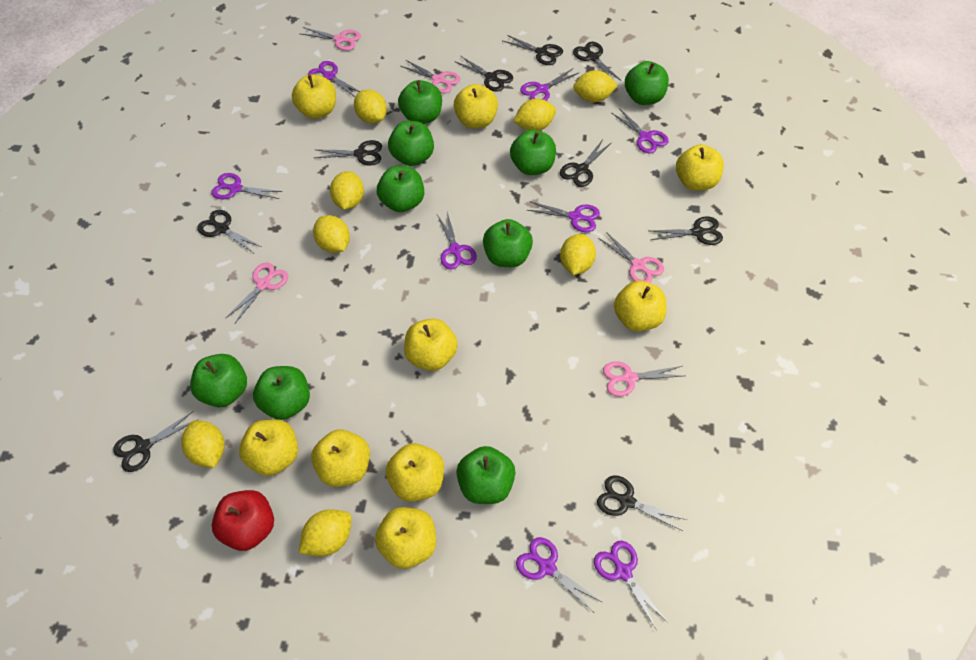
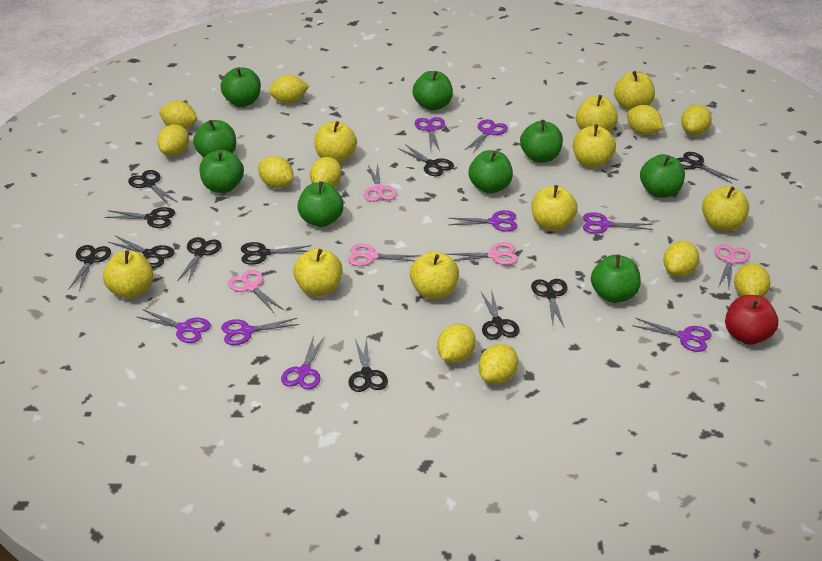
black scissors: [113,411,193,472] [197,210,262,253] [314,140,382,166] [456,56,513,92] [503,35,563,65] [560,139,611,187] [573,42,621,81] [597,476,687,531] [650,217,723,245] = 9 -> [68,245,111,291] [104,207,175,228] [108,236,175,268] [128,170,177,205] [177,237,221,283] [241,242,312,265] [348,336,388,392] [398,144,454,176] [481,292,520,340] [531,279,567,327] [677,152,737,184] = 11
yellow lemon: [181,420,224,468] [299,509,352,557] [313,215,350,253] [330,171,364,210] [354,89,387,124] [513,99,556,131] [560,234,596,275] [573,70,618,102] = 8 -> [157,124,189,156] [159,101,197,129] [258,156,293,188] [269,75,309,104] [310,157,342,187] [437,324,476,363] [478,344,518,384] [627,105,663,135] [663,241,699,277] [681,105,712,135] [734,263,770,297] = 11

